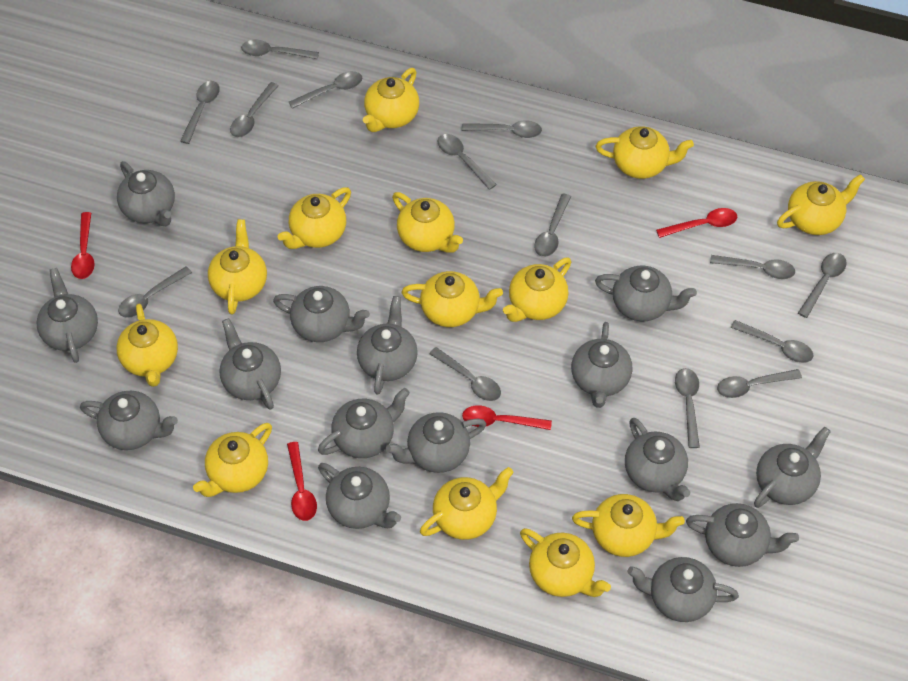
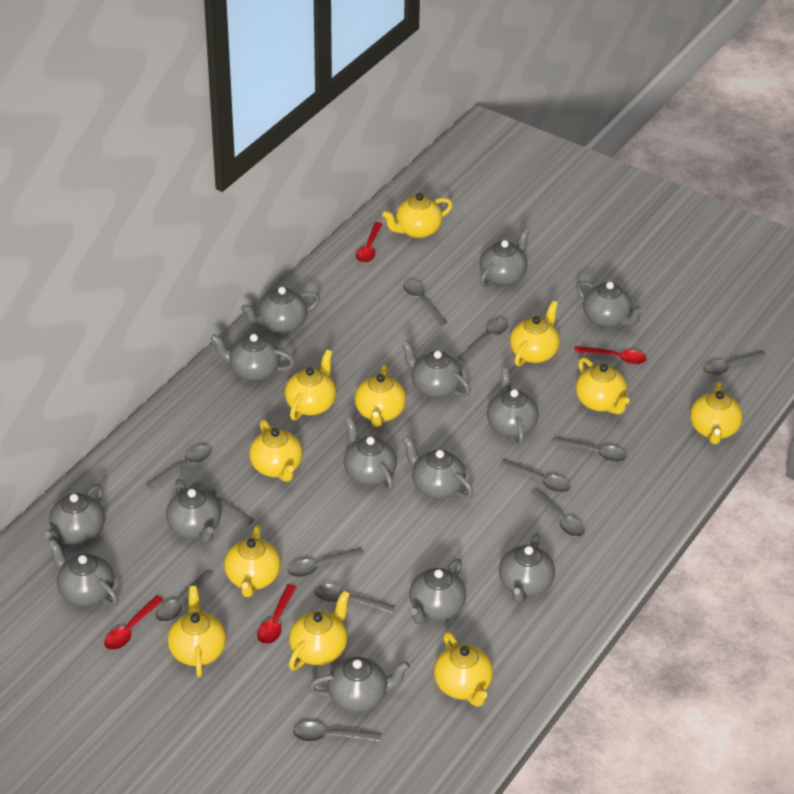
grey spoon: [118,266,192,318] [180,81,220,144] [230,82,279,137] [241,40,319,59] [289,71,362,109] [429,347,501,401] [438,134,497,190] [462,120,542,138] [534,193,571,257] [675,368,700,448] [710,255,795,279] [717,369,802,398] [730,320,814,363] [798,253,847,318] = 14 -> [146,445,211,489] [155,570,214,622] [190,482,254,525] [287,547,364,578] [293,722,381,742] [314,584,395,613] [403,280,447,325] [458,319,508,361] [500,459,570,493] [531,488,585,537] [552,436,627,462] [703,350,767,376] = 12
grey teapot: [36,268,98,363] [80,391,178,450] [117,161,175,226] [219,318,281,410] [273,286,370,342] [318,388,410,458] [318,463,401,529] [357,296,418,395] [386,412,486,473] [571,322,632,408] [595,265,697,321] [625,417,690,501] [627,557,739,622] [686,503,799,567] [754,427,831,508] = 15 -> [45,484,105,547] [48,539,118,606] [166,479,221,543] [211,334,295,381] [241,287,320,333] [309,657,410,713] [344,418,397,491] [401,340,471,398] [403,436,473,499] [409,559,466,625] [480,228,530,287] [487,368,539,445] [499,533,555,603] [576,281,645,328] = 14
yellow teapot: [116,304,178,387] [193,423,272,497] [208,219,267,315] [278,187,351,249] [363,68,419,132] [392,192,463,253] [401,271,503,327] [420,467,514,540] [503,257,571,322] [520,528,611,597] [572,494,685,557] [596,126,694,179] [777,174,865,235] = 13 -> [168,586,226,677] [224,525,281,597] [249,419,303,482] [285,350,336,420] [289,591,350,670] [355,365,406,427] [382,193,453,238] [434,631,493,707] [510,301,560,366] [576,357,630,415] [690,382,743,444] = 11

